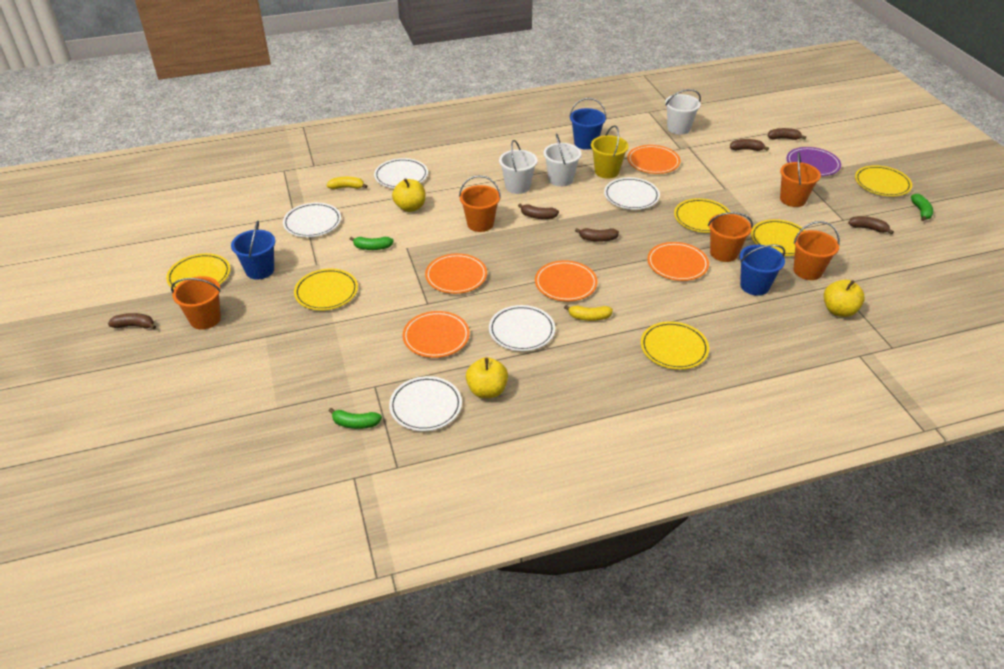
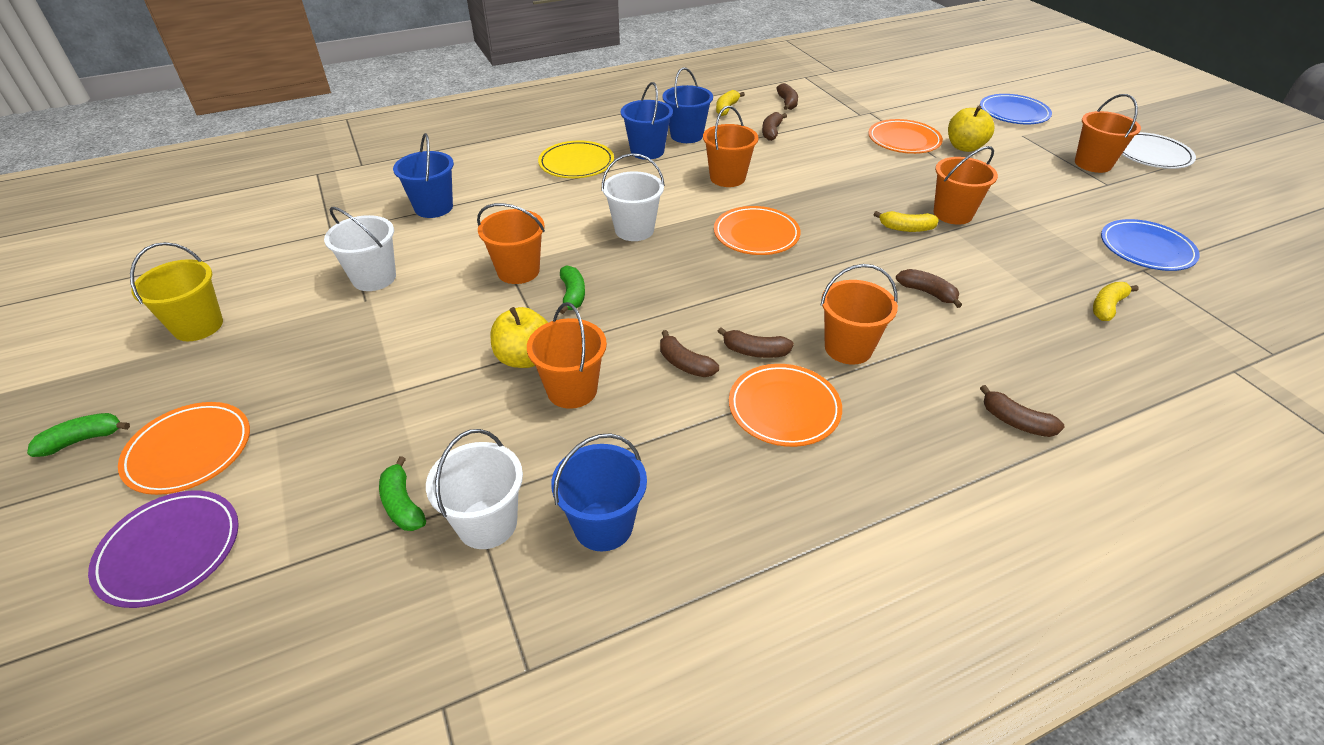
blue bucket: [231,220,275,280] [569,98,607,150] [739,244,785,296] = 3 -> [393,133,454,218] [551,433,647,551] [621,82,673,160] [662,67,713,143] = 4
blue plate: none = 0 -> [980,94,1052,124] [1101,219,1200,271] = 2
orange bucket: [171,276,221,330] [459,175,501,232] [708,212,753,262] [780,152,821,207] [794,221,840,280] = 5 -> [477,203,545,284] [527,302,607,409] [703,106,758,187] [821,264,898,365] [933,146,998,225] [1075,94,1141,173] = 6
orange plate: [403,311,470,358] [425,253,487,294] [535,260,598,301] [627,145,680,174] [647,242,709,281] = 5 -> [118,402,250,495] [714,206,801,255] [729,364,842,447] [868,119,943,154] = 4
white plate: [283,203,341,237] [374,158,428,188] [389,376,462,431] [489,305,555,351] [604,177,660,210] = 5 -> [1122,132,1196,169] = 1
yellow apple: [392,178,425,212] [466,357,508,398] [824,280,865,317] = 3 -> [491,307,549,368] [948,106,995,152] = 2
yellow banana: [327,177,367,189] [564,305,613,321] = 2 -> [716,90,745,116] [873,211,939,232] [1093,282,1139,321] = 3
yellow plate: [166,253,230,290] [294,269,358,310] [641,321,709,370] [674,198,730,233] [751,219,806,256] [855,165,912,197] = 6 -> [538,140,614,178] = 1

